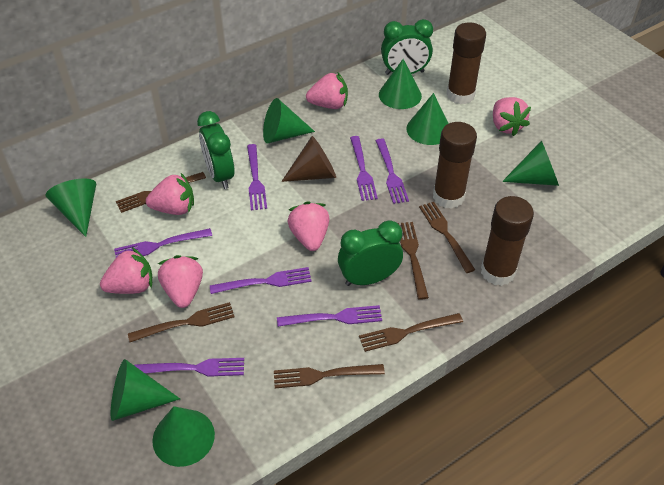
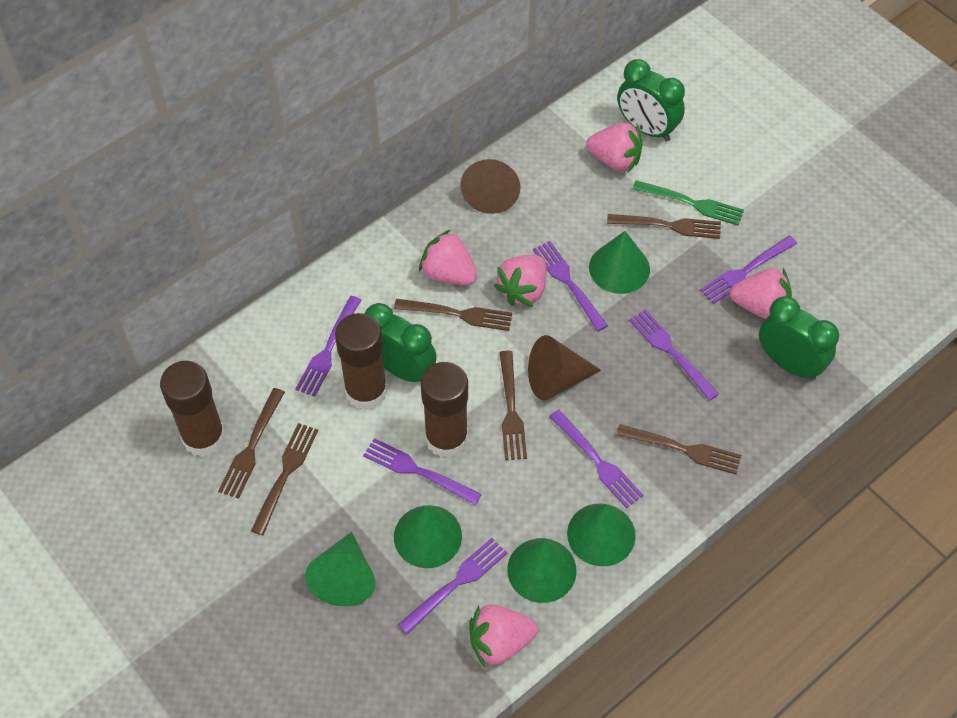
brown cone: [281,136,336,182] = 1 -> [460,159,520,214] [528,335,601,400] = 2
green cone: [46,179,96,237] [111,359,180,421] [152,406,215,467] [263,98,315,144] [379,59,422,109] [406,93,449,145] [502,140,559,186] = 7 -> [305,532,375,607] [394,505,462,568] [507,538,577,603] [567,504,636,566] [589,231,650,294] = 5
green fork: none = 0 -> [633,180,744,226] = 1
pink strawberry: [100,247,152,294] [146,173,194,215] [158,255,203,308] [288,201,330,251] [306,72,348,109] [493,97,531,136] = 6 -> [419,230,477,285] [469,605,538,667] [494,255,546,307] [586,123,642,172] [730,268,792,319] = 5

